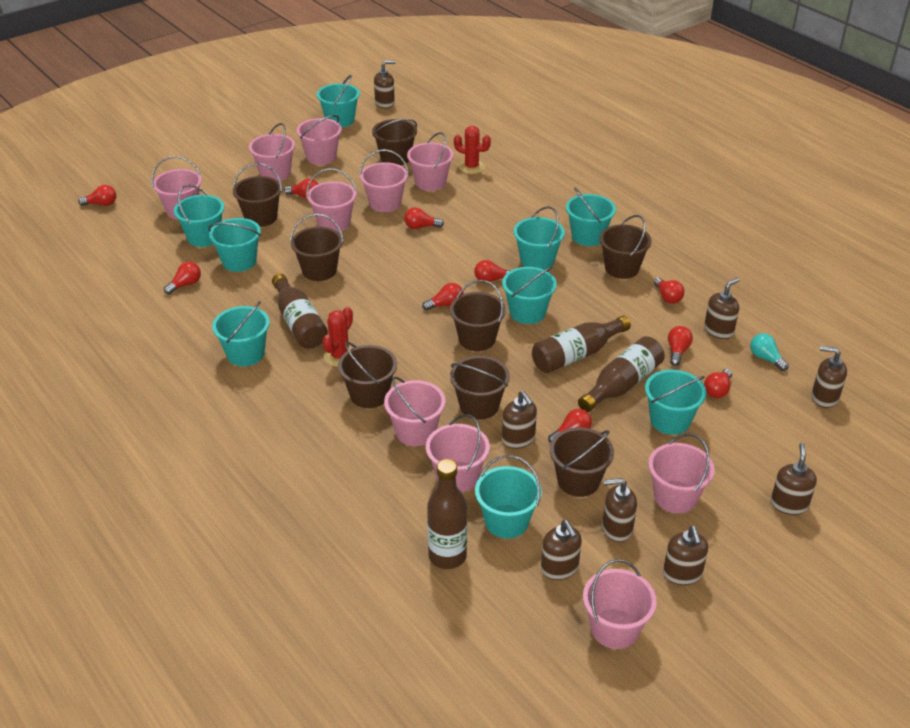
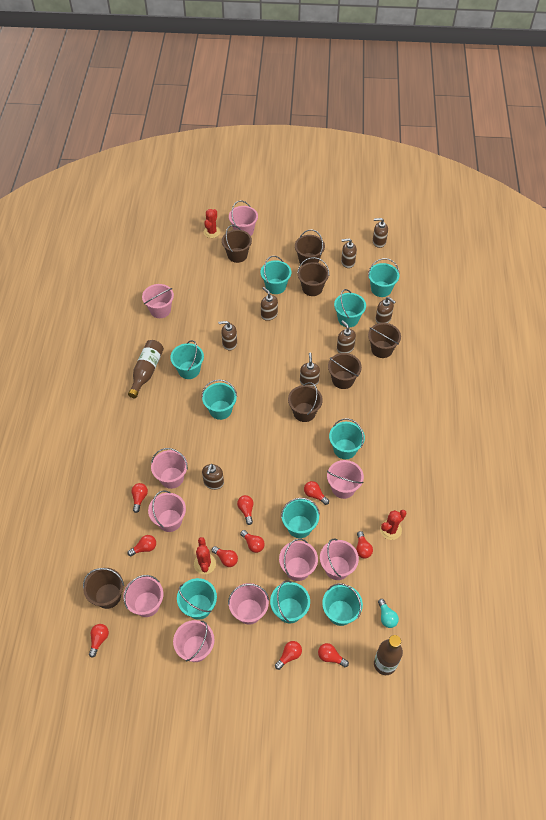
brown bottle: [272,274,328,349] [427,459,467,569] [532,316,631,373] [578,336,665,412] = 4 -> [128,340,164,398] [374,635,403,675] = 2
brown bucket: [233,163,282,227] [290,214,344,281] [338,342,397,408] [372,119,417,166] [450,280,506,351] [450,356,510,420] [550,427,614,497] [599,215,652,279] = 8 -> [83,568,124,609] [222,225,252,263] [288,382,323,422] [295,229,325,265] [297,257,329,296] [328,353,362,389] [368,323,401,358] = 7
red cactus: [322,307,353,367] [454,126,491,174] = 2 -> [194,537,216,574] [204,209,221,238] [380,510,407,540] = 3
turquoise bucket: [174,184,224,247] [208,218,261,272] [212,301,270,366] [317,75,360,128] [475,455,542,538] [502,266,557,324] [514,206,565,270] [566,188,616,246] [645,370,706,435] = 9 -> [170,340,204,379] [177,578,217,620] [202,379,237,420] [260,256,291,294] [270,581,310,623] [281,498,320,538] [322,583,363,626] [329,418,365,459] [334,289,366,327] [368,258,399,297] = 10

